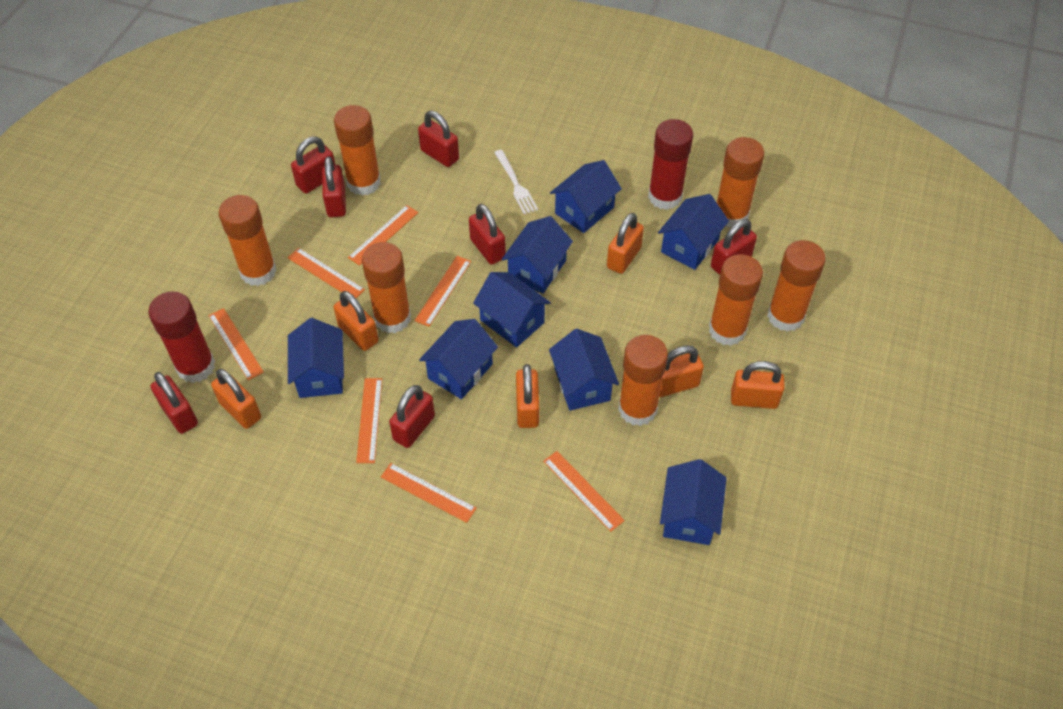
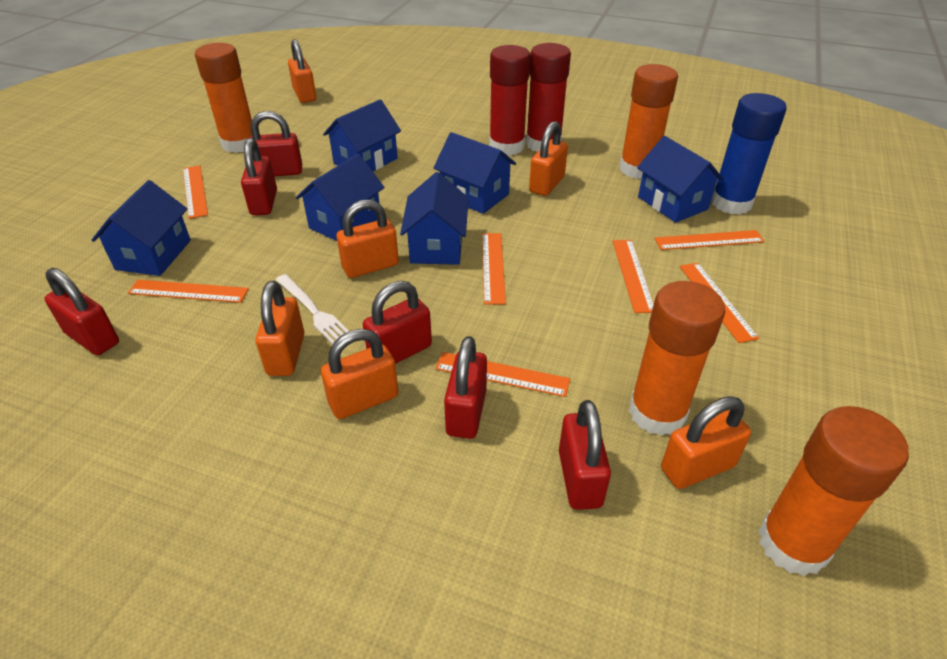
blue glue stick: none = 0 -> [711,93,787,215] = 1
blue house: [288,318,344,398] [419,319,498,399] [473,272,551,348] [502,216,573,294] [549,329,619,411] [550,160,622,233] [658,194,729,270] [660,459,727,545] = 8 -> [92,180,191,276] [296,154,385,241] [323,99,401,171] [400,172,469,265] [433,132,516,214] [637,136,724,223] = 6
orange glue stick: [219,195,277,286] [334,105,381,196] [362,242,411,333] [618,335,668,426] [709,254,763,346] [717,137,764,227] [767,240,826,332] = 7 -> [195,43,252,153] [619,64,678,179] [629,281,725,436] [758,406,909,576] = 4
red padlock: [151,372,198,434] [291,137,335,194] [322,156,346,217] [389,385,435,448] [418,111,459,167] [469,204,506,265] [711,219,757,275] = 7 -> [44,268,119,355] [241,138,277,215] [250,111,302,176] [363,281,432,364] [444,336,487,439] [559,400,611,510] = 6

